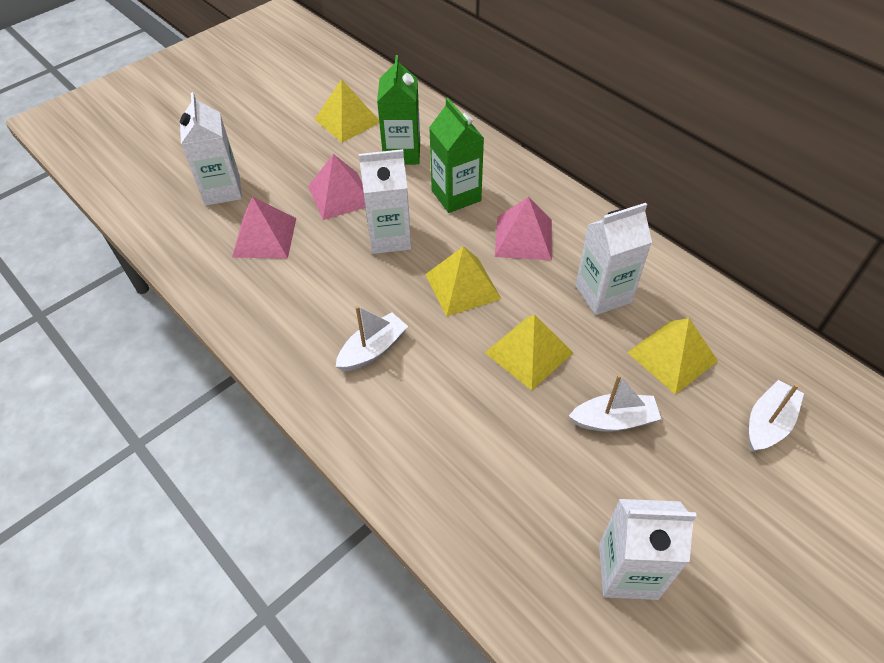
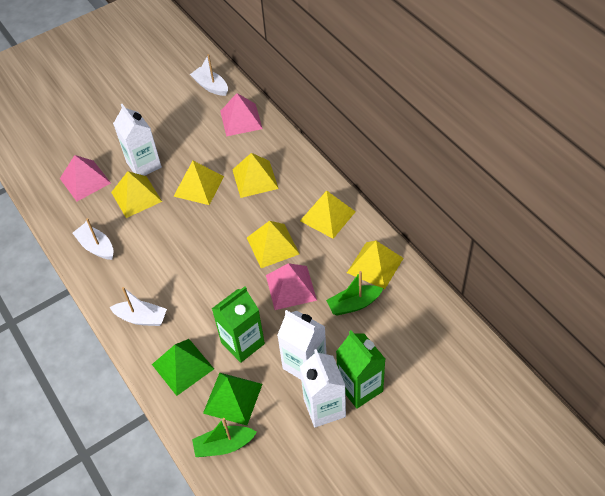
green boat: none = 0 -> [192,418,257,457] [326,271,383,315] = 2
green pyramid: none = 0 -> [152,339,214,396] [203,373,262,426] = 2
white carton: [180,92,242,206] [359,149,411,254] [575,203,652,315] [599,499,697,600] = 4 -> [113,104,162,176] [277,310,327,380] [300,349,346,428] = 3
yellow pyramid: [314,79,379,142] [425,246,501,317] [485,314,573,390] [627,318,718,395] = 4 -> [111,171,162,218] [173,161,224,205] [232,153,279,198] [247,221,300,268] [300,191,356,239] [347,241,404,289] = 6

